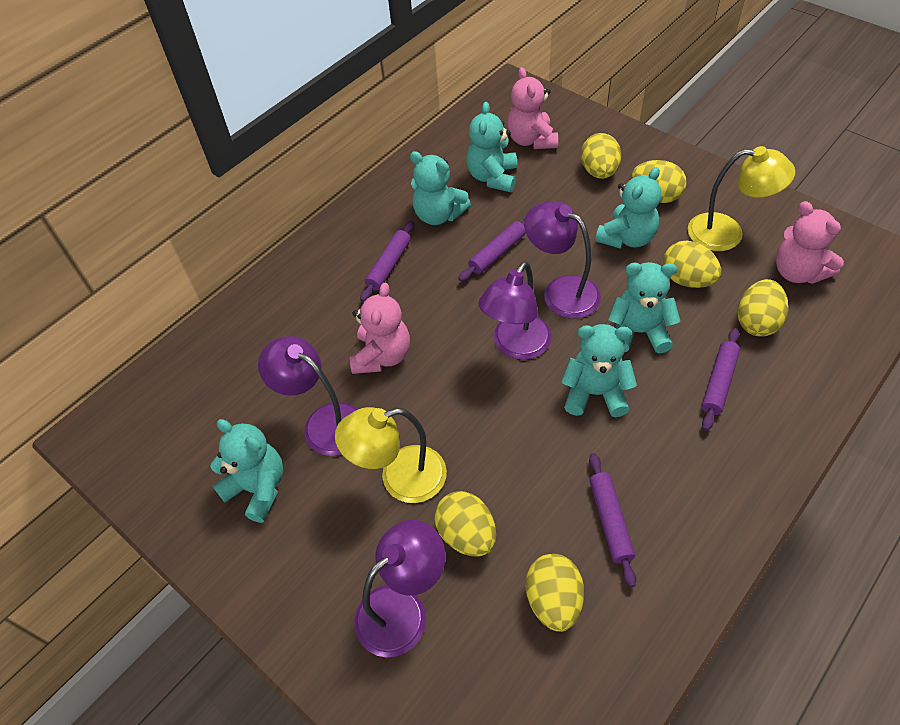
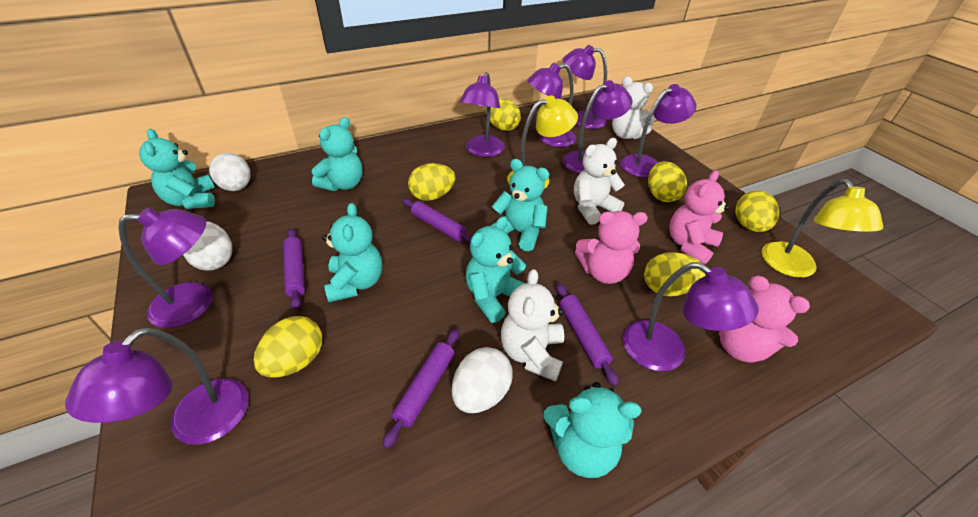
purple lamp: [258,336,358,456] [354,520,445,657] [479,261,552,360] [524,201,601,319] = 4 -> [65,328,249,445] [118,208,213,328] [460,72,505,157] [527,63,576,147] [563,45,607,129] [563,80,632,173] [620,84,696,178] [623,262,759,371] = 8
white egg: none = 0 -> [183,221,232,271] [209,153,250,191] [452,347,513,413] = 3
white teddy bear: none = 0 -> [501,269,564,382] [574,138,625,225] [612,77,655,139] = 3

